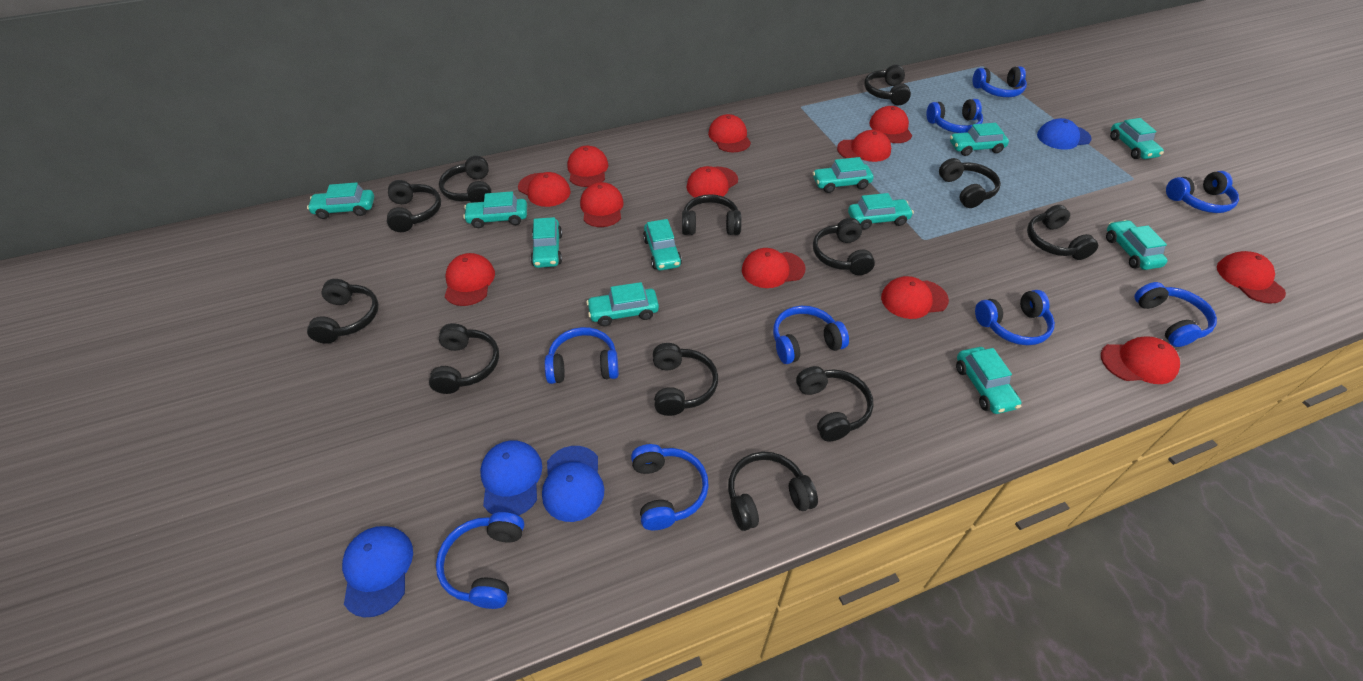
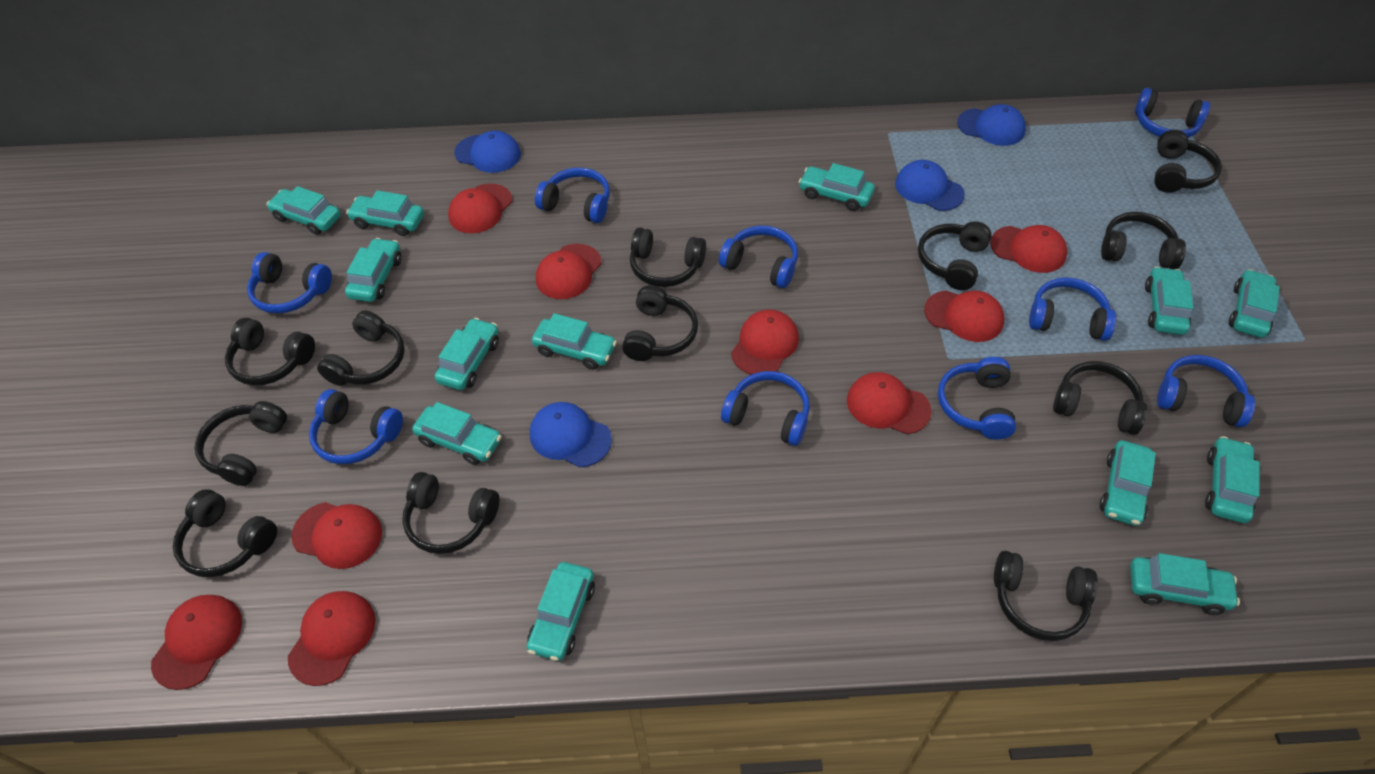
red cap: [445,253,495,306] [518,172,571,207] [567,146,608,187] [580,182,624,227] [687,166,738,198] [708,114,751,152] [742,248,806,288] [837,130,891,162] [869,106,912,143] [881,276,949,319] [1101,337,1180,384] [1217,251,1286,304] = 12 -> [151,595,242,690] [288,591,375,686] [291,502,382,569] [448,184,512,233] [536,244,602,299] [731,309,799,375] [847,372,932,434] [924,290,1004,342] [990,225,1067,273] = 9
turquoise car: [307,182,374,219] [463,191,527,228] [531,217,562,268] [586,282,659,326] [643,219,682,270] [813,157,874,193] [848,193,914,230] [950,123,1009,156] [956,347,1021,414] [1106,220,1168,270] [1110,118,1164,159] = 11 -> [267,186,341,235] [345,238,402,302] [346,190,424,236] [412,402,502,465] [435,318,499,390] [527,562,595,661] [532,313,617,370] [799,163,875,211] [1100,440,1156,526] [1130,553,1240,615] [1145,267,1194,335] [1205,436,1260,523] [1229,269,1280,338] = 13

